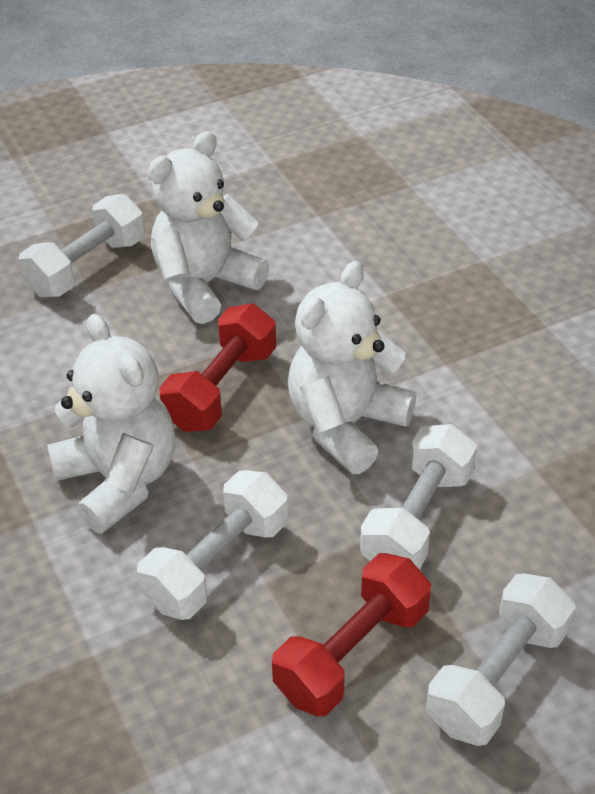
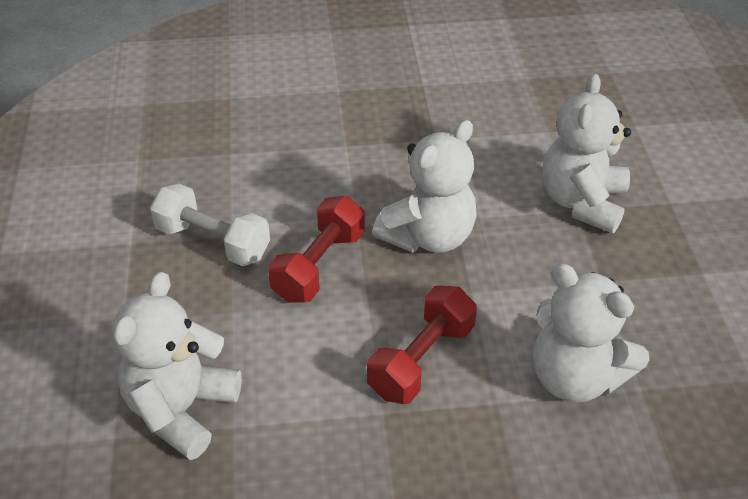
white dumbbell: [18,194,145,297] [137,470,289,620] [360,424,477,570] [426,573,576,746] = 4 -> [150,184,270,266] = 1
white teddy bear: [47,314,175,534] [148,131,269,324] [288,261,416,474] = 3 -> [112,272,242,460] [372,120,477,253] [533,263,650,403] [543,74,631,233] = 4

